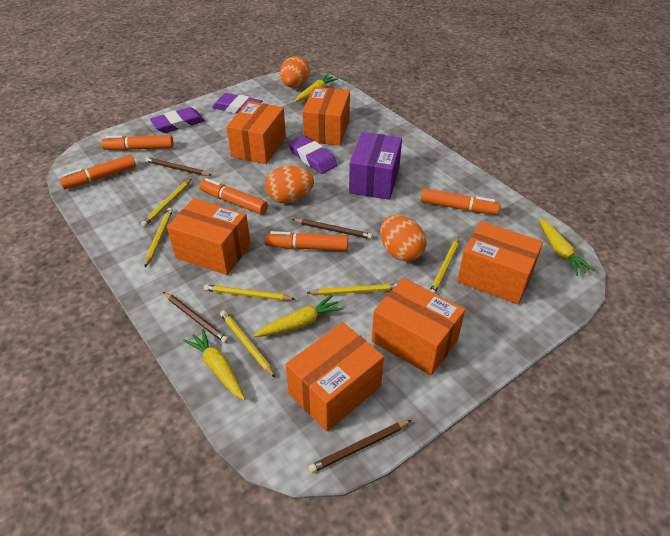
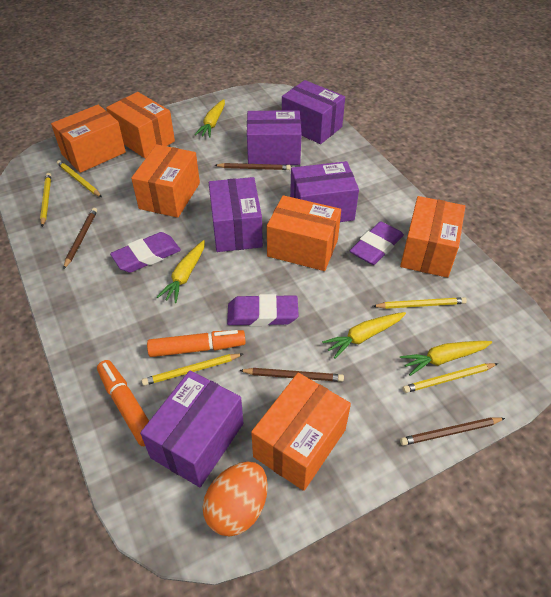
orange egg: [265,166,314,203] [280,56,309,88] [380,215,426,262] = 3 -> [202,462,268,536] = 1
orange marker: [59,155,136,189] [101,135,174,151] [199,178,268,215] [265,231,348,251] [421,188,500,215] = 5 -> [97,360,149,446] [147,330,246,357] = 2
purple box: [349,132,402,200] = 1 -> [140,370,244,487] [209,177,263,252] [247,110,302,165] [282,80,345,144] [290,161,359,222] = 5
yellow pencil: [141,179,191,227] [145,207,173,267] [204,284,295,301] [220,310,276,378] [307,284,397,295] [430,237,459,293] = 6 -> [40,173,51,227] [57,160,102,197] [142,353,243,386] [373,297,467,309] [402,363,498,393] = 5

